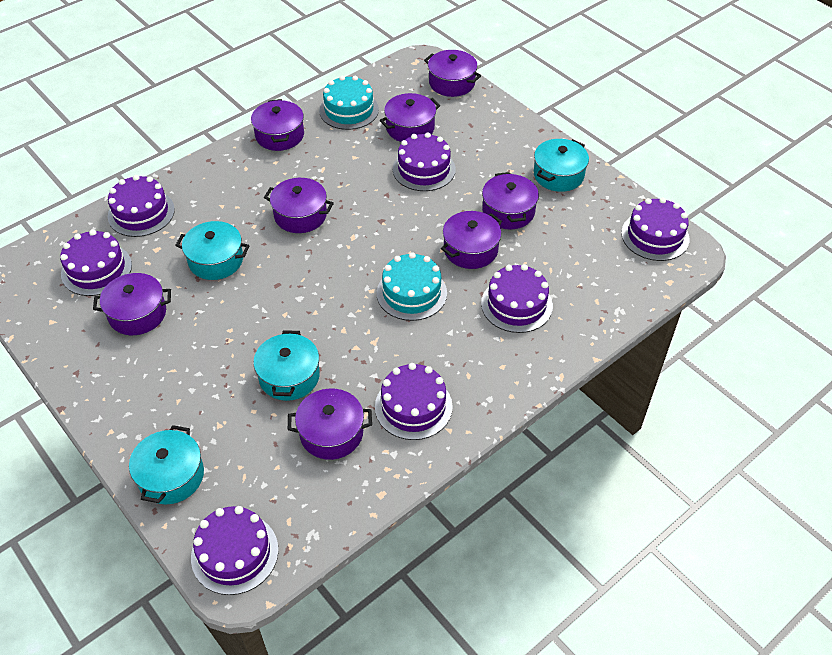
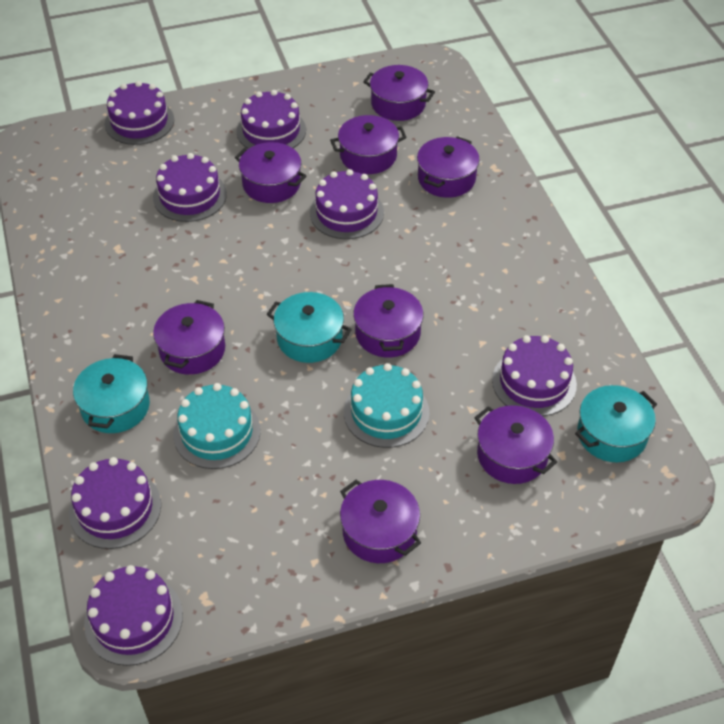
turquoise pot: [129,425,204,504] [175,221,250,280] [253,330,320,401] [534,139,589,192] = 4 -> [73,354,150,433] [267,292,352,363] [575,385,657,462] = 3

